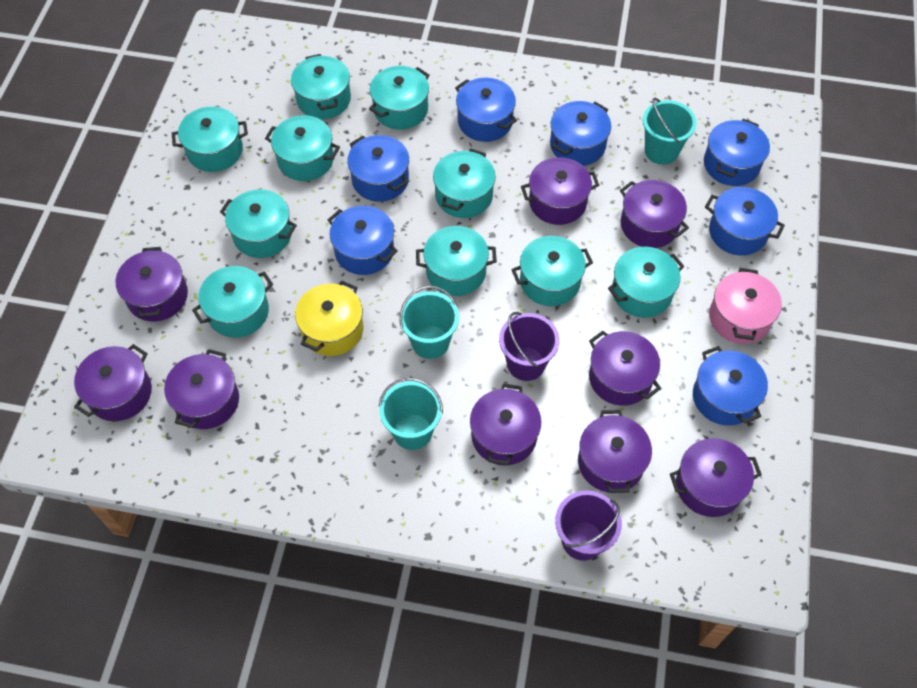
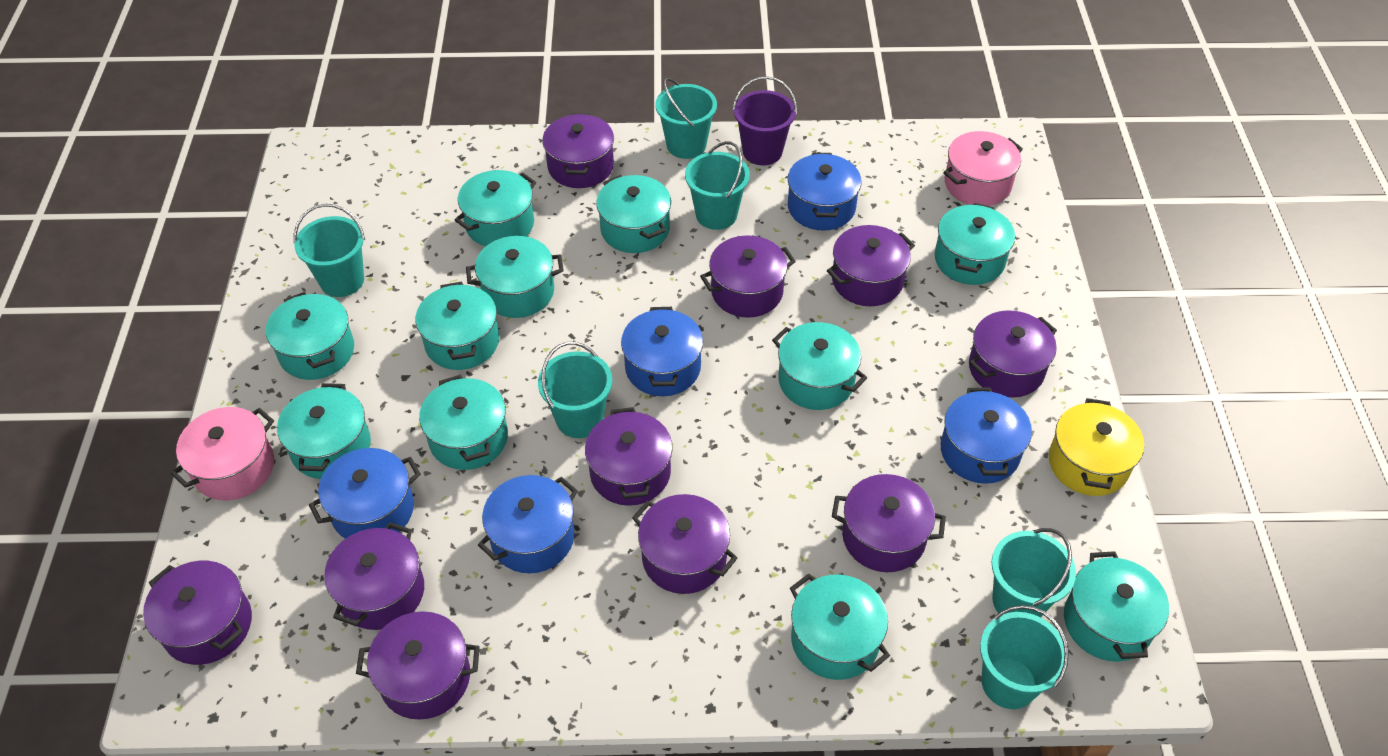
blue pot: [328,206,398,275] [347,135,409,202] [455,78,517,142] [550,101,611,166] [693,346,768,426] [704,119,770,186] [705,187,785,255] = 7 -> [309,448,421,539] [478,475,578,573] [621,307,703,396] [788,153,862,231] [941,387,1032,484] = 5
pink pot: [709,268,782,344] = 1 -> [171,407,274,501] [943,131,1023,206] = 2
purple bucket: [499,312,560,381] [555,490,622,561] = 2 -> [733,76,797,165] = 1
purple pot: [74,344,152,421] [115,247,188,321] [164,349,239,429] [470,383,541,465] [521,157,599,225] [578,410,652,493] [589,331,661,406] [620,180,689,248] [670,438,762,517] = 9 -> [143,561,252,665] [324,522,424,630] [356,611,480,720] [542,113,614,188] [585,407,673,506] [632,494,737,594] [700,235,796,318] [827,225,915,306] [832,474,946,572] [969,310,1057,398] = 10
turquoise bucket: [378,378,443,450] [399,286,459,359] [643,98,697,165] = 3 -> [294,204,365,297] [538,342,612,438] [655,78,717,159] [685,141,750,230] [980,605,1069,709] [991,528,1076,617] = 6
turquoise pot: [172,106,248,172] [192,266,273,338] [220,189,297,258] [265,115,340,181] [291,54,351,119] [369,66,430,130] [416,226,497,296] [433,149,496,218] [511,236,593,306] [608,247,685,318] = 10 -> [266,292,354,380] [277,383,371,479] [416,282,499,370] [419,375,508,470] [455,170,536,246] [466,236,564,318] [596,175,671,253] [772,322,867,410] [790,573,890,680] [935,203,1015,285] [1064,551,1169,662] = 11

